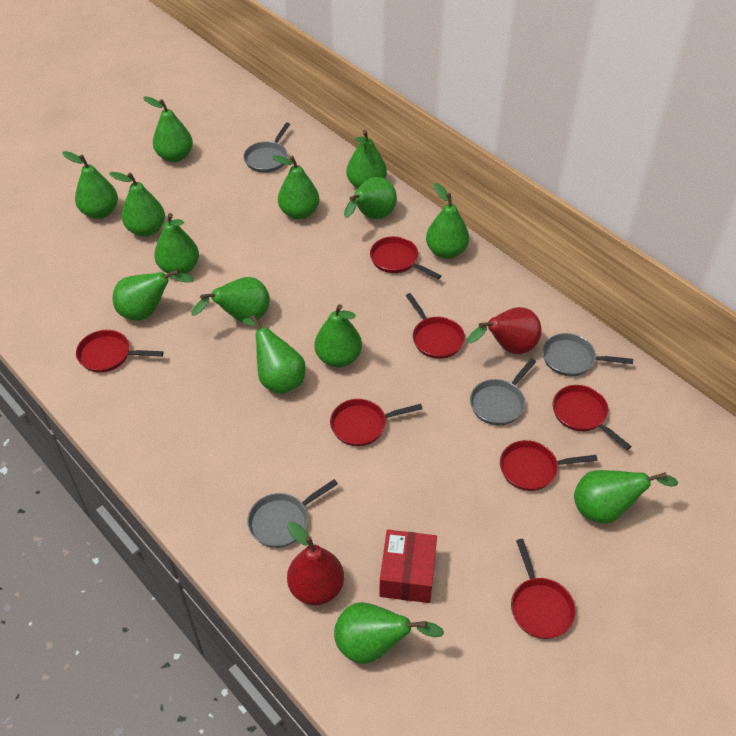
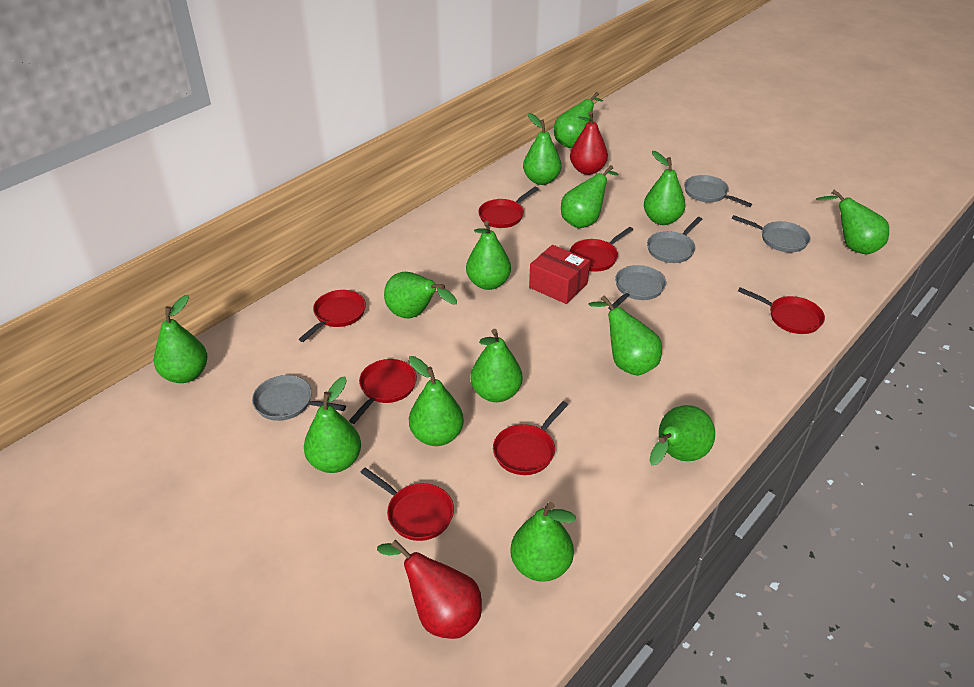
grey pan: [243,122,290,173] [247,479,338,548] [470,358,536,425] [542,333,633,376] = 4 -> [252,375,346,421] [608,265,666,310] [647,217,702,263] [684,175,752,207] [732,215,810,253] = 5

